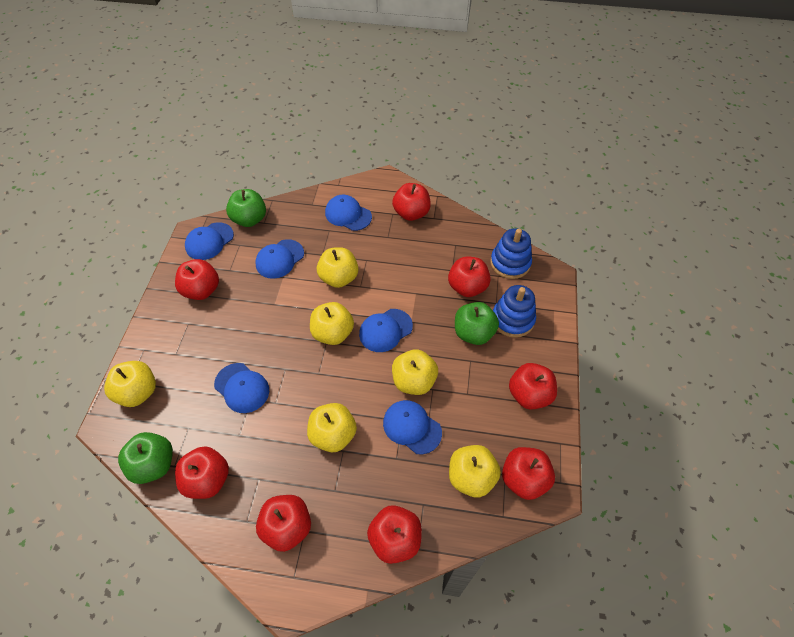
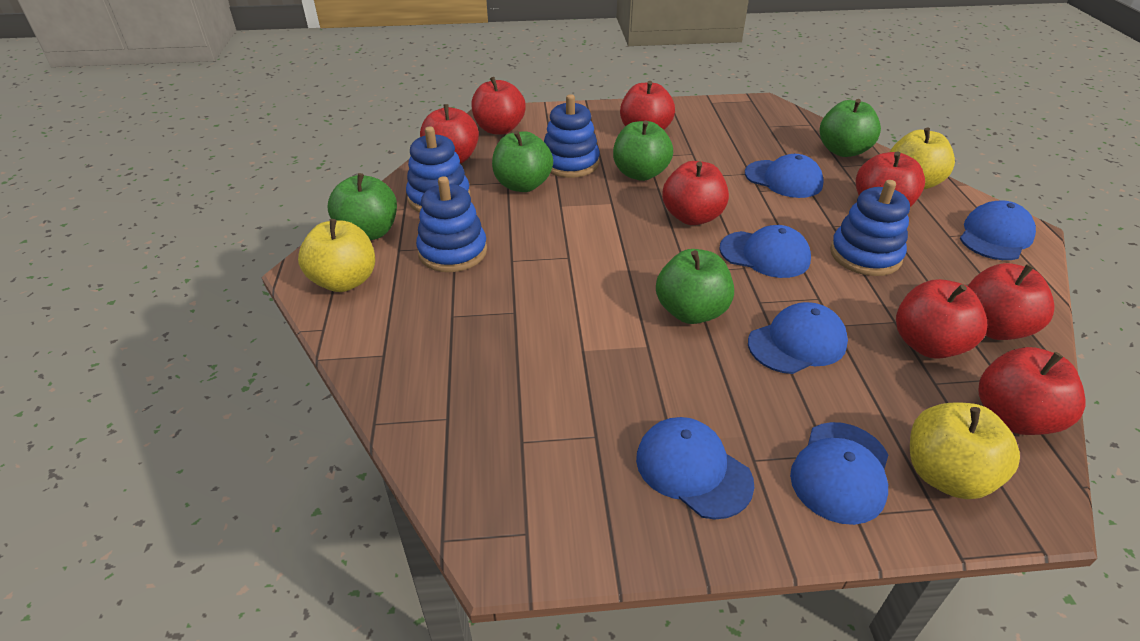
blue stacking toy: [490,228,532,279] [493,285,536,338] = 2 -> [406,127,470,212] [416,176,487,272] [544,94,600,178] [830,180,910,276] = 4
green apple: [118,432,173,484] [226,189,266,227] [455,302,499,345] = 3 -> [328,173,397,240] [492,131,553,192] [613,120,673,181] [656,249,734,324] [820,99,881,157] = 5
yellow apple: [104,361,156,407] [307,403,357,452] [310,302,354,345] [317,247,358,288] [392,349,438,395] [449,445,501,497] = 6 -> [298,219,375,292] [890,127,955,190] [910,402,1020,499] = 3

